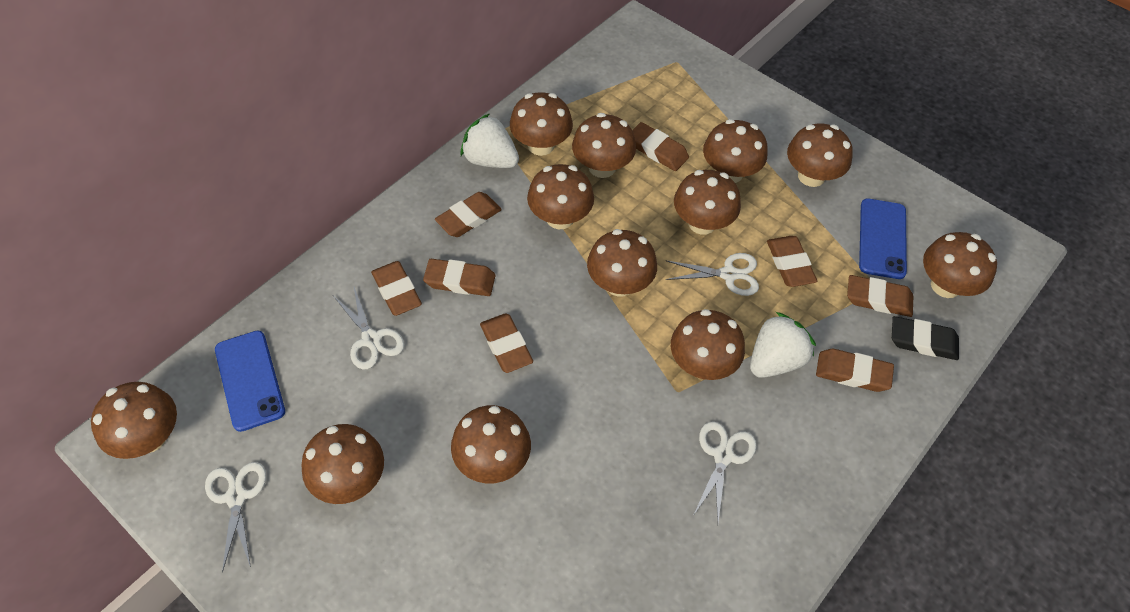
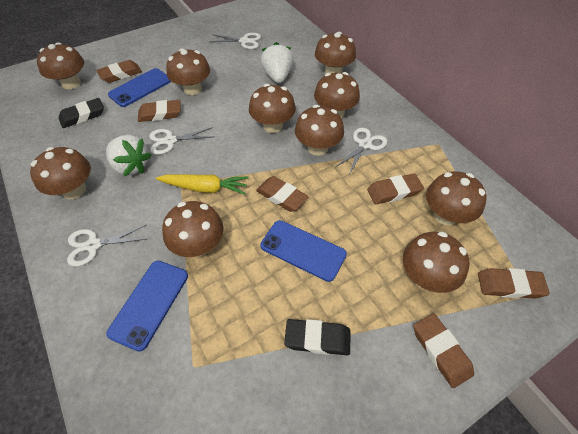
black eraser: [892,316,959,360] = 1 -> [59,98,104,128] [284,319,350,356] = 2
blue phone: [215,331,285,432] [859,198,907,279] = 2 -> [106,261,188,352] [108,68,171,107] [260,220,347,282] = 3
brown eraser: [371,261,422,316] [423,259,496,296] [435,192,502,237] [480,313,533,373] [632,122,689,171] [767,236,817,287] [816,349,894,392] [847,275,913,317] = 8 -> [96,60,142,83] [138,100,181,122] [256,176,308,212] [367,173,424,204] [414,314,474,388] [478,268,550,299] = 6
brown mushroom: [91,382,177,459] [301,424,384,504] [451,405,531,483] [510,92,573,156] [527,164,594,229] [572,113,636,178] [587,229,657,297] [671,309,745,380] [674,170,741,235] [703,119,768,183] [787,123,853,187] [923,232,997,298] = 12 -> [30,147,91,199] [37,42,84,89] [162,201,224,257] [166,48,210,95] [249,84,296,133] [295,105,344,156] [314,72,360,118] [315,32,356,74] [403,232,469,293] [426,171,487,225] = 10
yellow carrot: none = 0 -> [156,174,249,195] = 1

